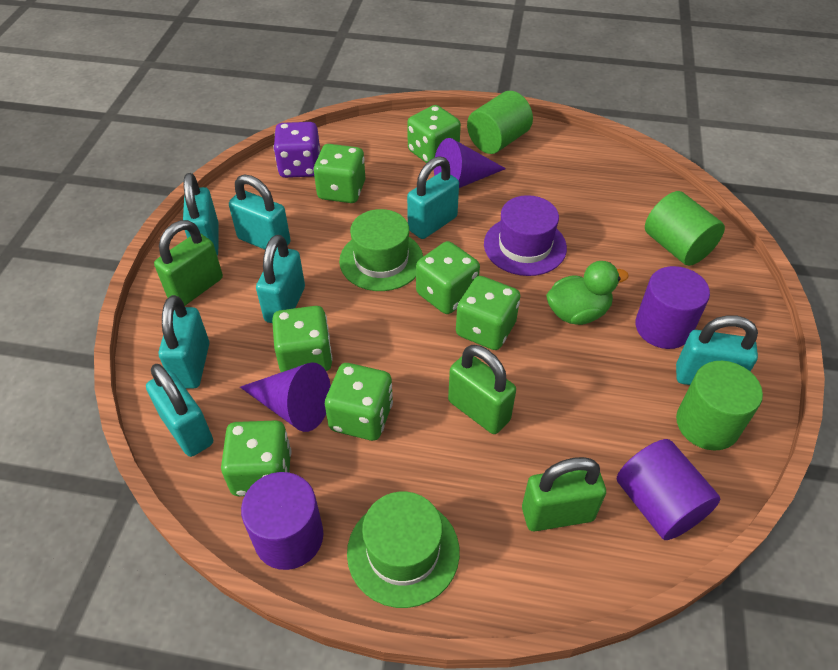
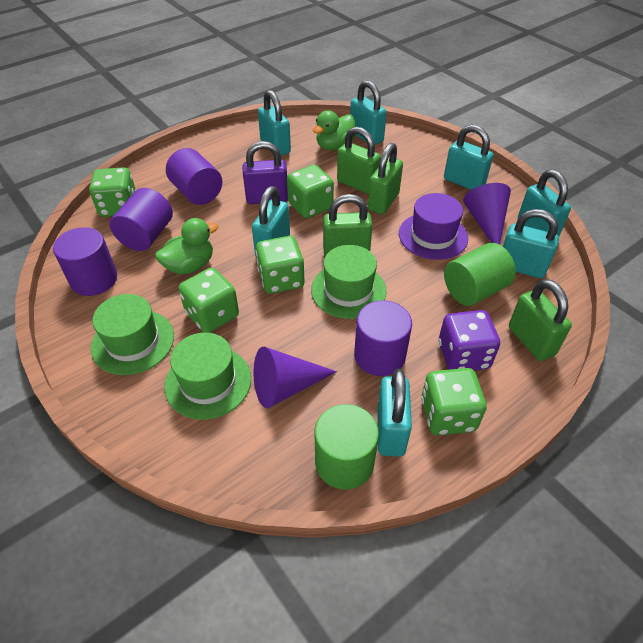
green cylinder: [467,91,533,154] [645,191,725,266] [676,361,763,450] = 3 -> [315,404,379,489] [444,243,516,306] = 2
green dice: [221,420,291,496] [272,306,332,372] [314,144,366,203] [325,363,393,441] [407,105,461,163] [416,241,480,314] [456,276,520,350] = 7 -> [89,167,136,217] [178,268,239,333] [256,236,304,294] [287,165,334,218] [421,368,486,436] = 5
green duck: [546,261,629,325] = 1 -> [155,218,218,275] [313,110,356,150] = 2
green hat: [339,209,423,291] [347,492,460,608] = 2 -> [91,294,174,375] [164,332,251,420] [311,245,387,319] = 3
green padlock: [154,220,223,306] [448,345,516,434] [522,457,606,532] = 3 -> [323,194,373,256] [337,127,381,194] [368,143,403,214] [509,279,572,361] = 4
purple cylinder: [241,472,323,570] [617,439,721,540] [635,266,710,349] = 3 -> [53,227,117,296] [110,188,173,251] [166,148,222,205] [354,300,412,376] = 4
purple padlock: none = 0 -> [242,141,288,204] = 1

